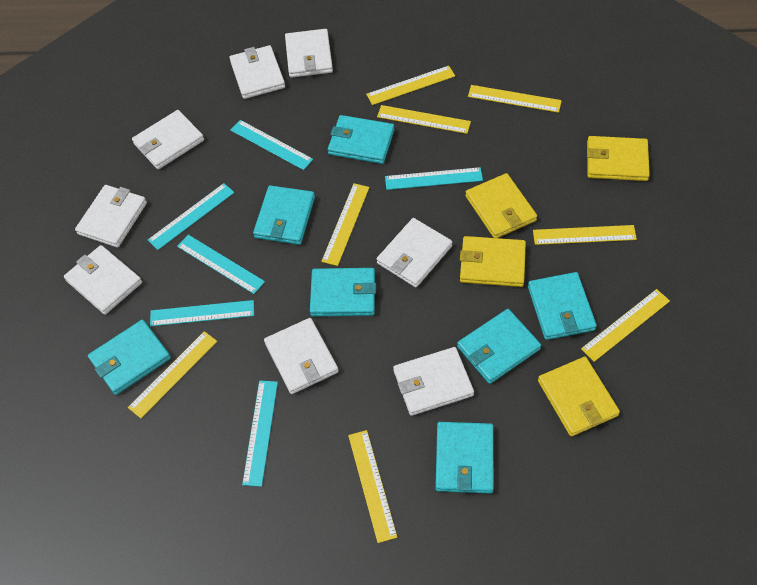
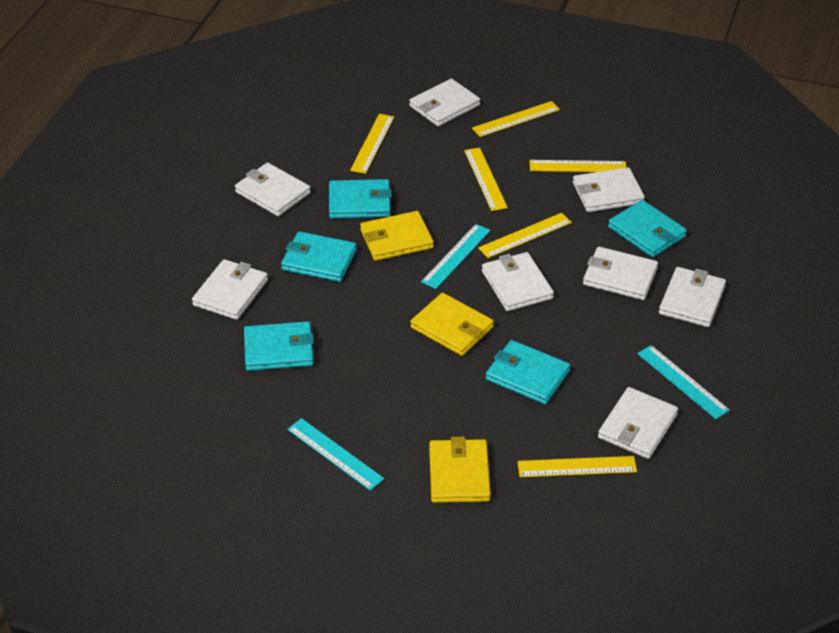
turquoise ruler: [148,183,234,250] [150,300,254,326] [177,235,265,294] [230,120,313,170] [242,381,278,487] [385,167,483,190] = 6 -> [287,418,384,491] [421,224,491,289] [637,345,730,419] = 3
turquoise wallet: [88,320,171,395] [253,185,315,245] [310,268,376,317] [328,115,395,164] [435,422,494,494] [457,309,541,384] [528,272,597,340] = 7 -> [244,321,314,371] [281,231,357,282] [329,179,392,218] [486,340,570,404] [608,200,687,257] = 5
yellow ruler: [128,331,217,418] [321,183,369,266] [348,430,397,543] [366,66,455,105] [377,105,471,134] [468,85,562,113] [533,225,637,245] [581,289,670,362] = 8 -> [350,114,394,174] [464,148,508,211] [472,101,560,137] [478,213,572,258] [517,456,637,477] [530,160,626,172] = 6
yellow wallet: [460,236,526,287] [465,173,537,238] [538,357,620,437] [587,136,650,181] = 4 -> [360,211,434,261] [411,293,494,356] [429,437,491,503] = 3

